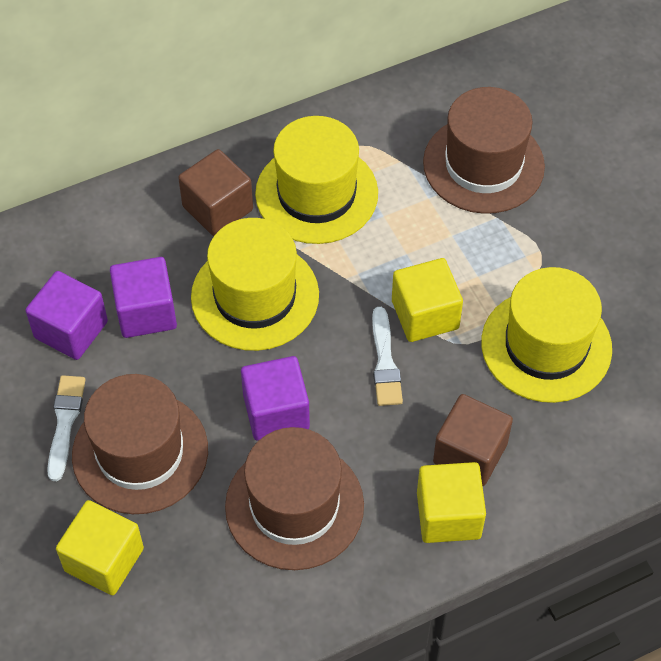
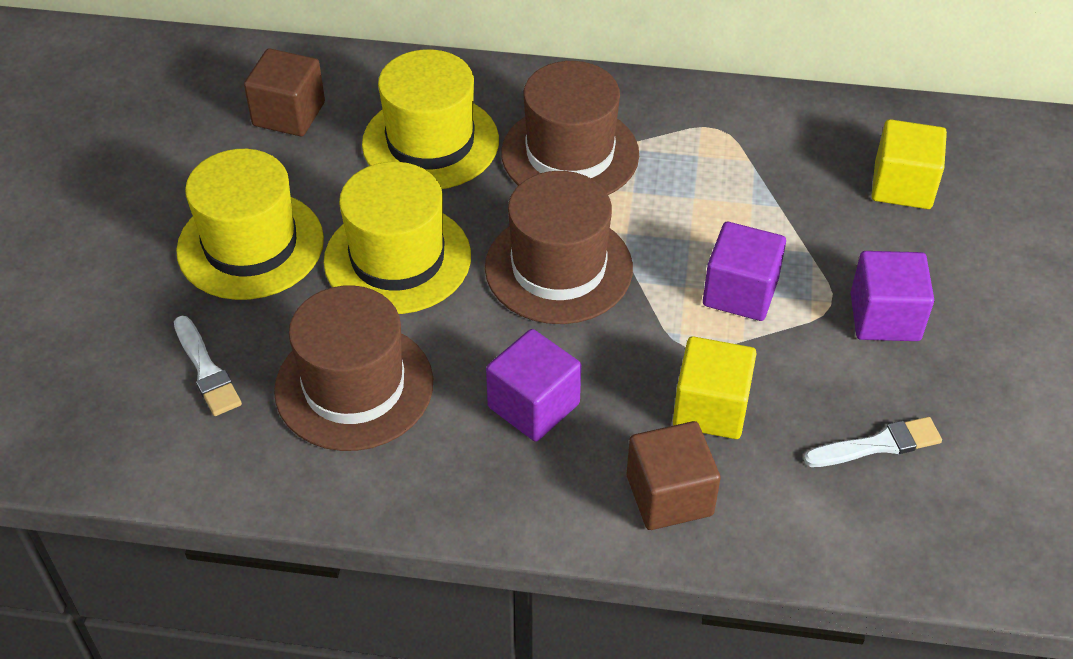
yellow cube: [56,500,144,595] [392,258,463,342] [417,462,486,543] = 3 -> [673,336,757,439] [871,119,947,209] = 2

